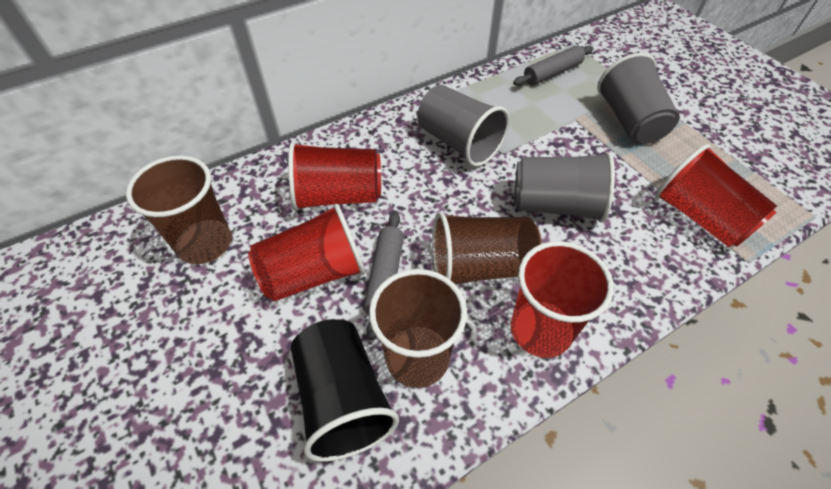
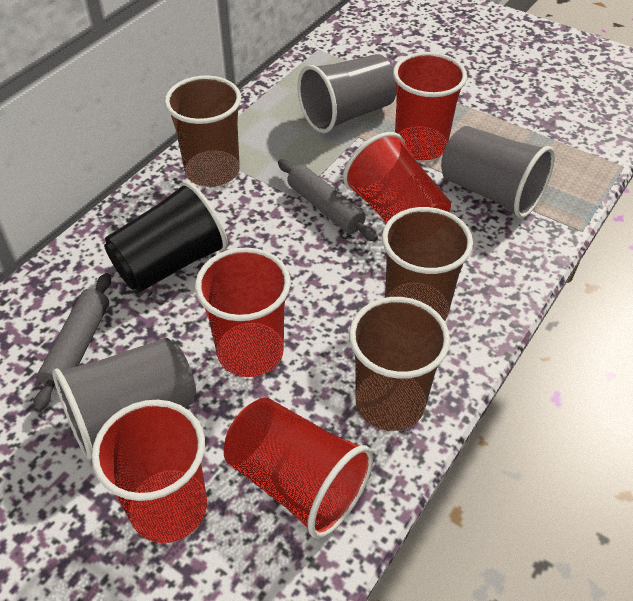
red cup: [248,204,365,302] [288,142,381,211] [511,241,614,358] [655,144,777,247] = 4 -> [92,400,207,543] [195,248,291,377] [224,398,373,539] [343,132,451,223] [393,52,467,160] = 5

